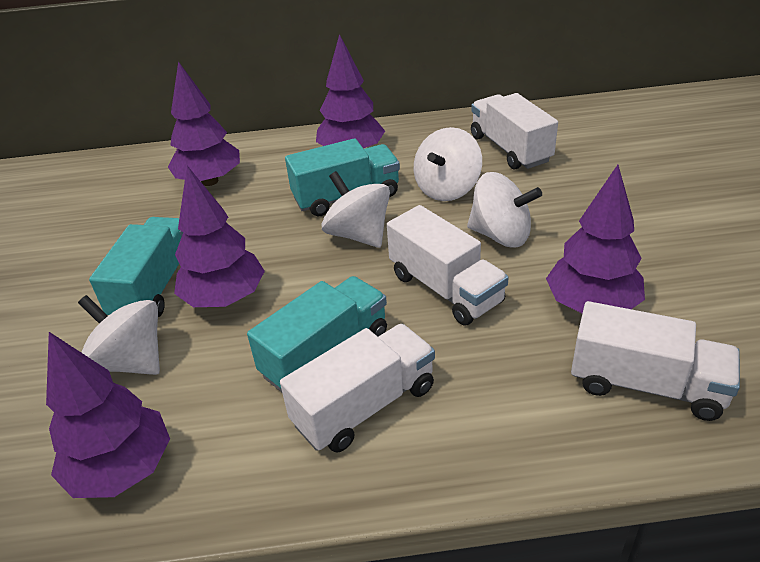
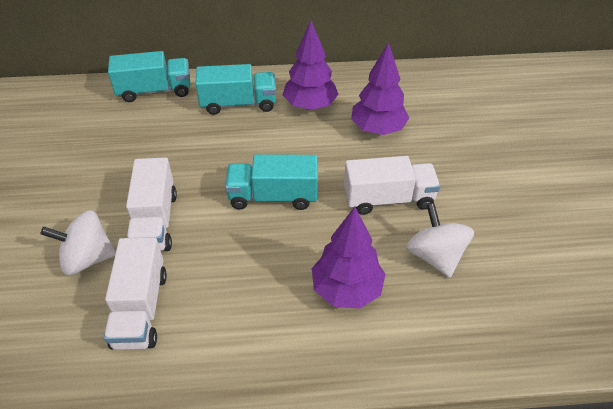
purple tree: [46,332,170,498] [168,61,240,186] [174,166,265,307] [316,34,385,148] [546,165,645,313] = 5 -> [283,20,339,110] [312,207,386,309] [351,43,409,135] = 3
white spinning top: [78,295,160,375] [322,171,390,248] [414,127,482,201] [467,172,542,248] = 4 -> [40,210,116,276] [406,203,474,278] = 2
white truck: [280,324,435,453] [387,205,509,325] [471,93,558,170] [571,301,740,421] = 4 -> [104,237,167,350] [126,157,177,251] [344,156,440,215] = 3

